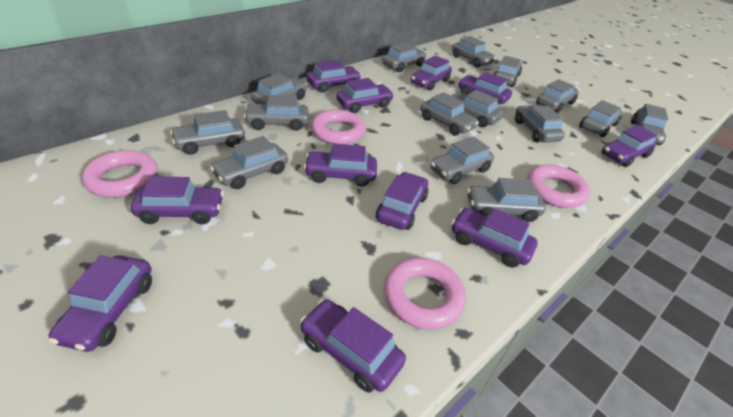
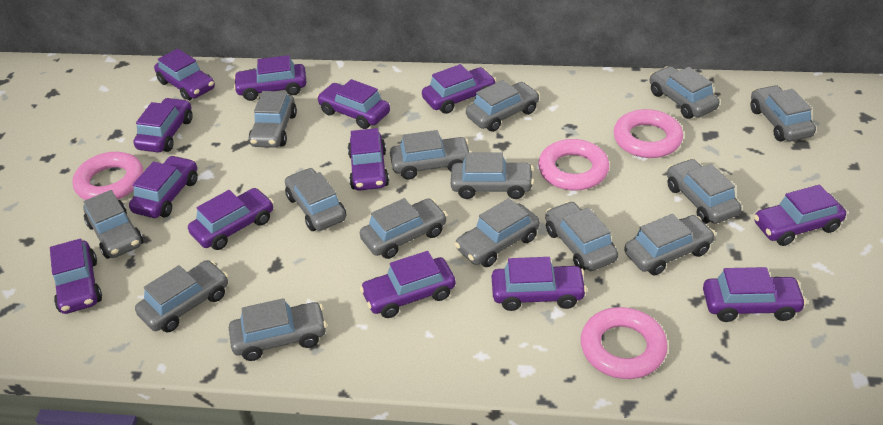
purple car: [48,255,152,352] [131,176,224,224] [300,299,406,392] [304,144,377,187] [306,60,361,92] [336,78,394,113] [376,172,428,230] [411,56,452,90] [451,208,538,267] [458,72,512,104] [602,125,657,167] = 11 -> [50,239,102,314] [129,155,198,218] [133,98,192,152] [154,49,215,101] [188,188,273,250] [233,55,306,101] [317,79,390,129] [348,128,389,191] [360,251,456,318] [422,64,496,114] [492,257,587,311] [703,267,806,322] [754,184,846,246] = 13

